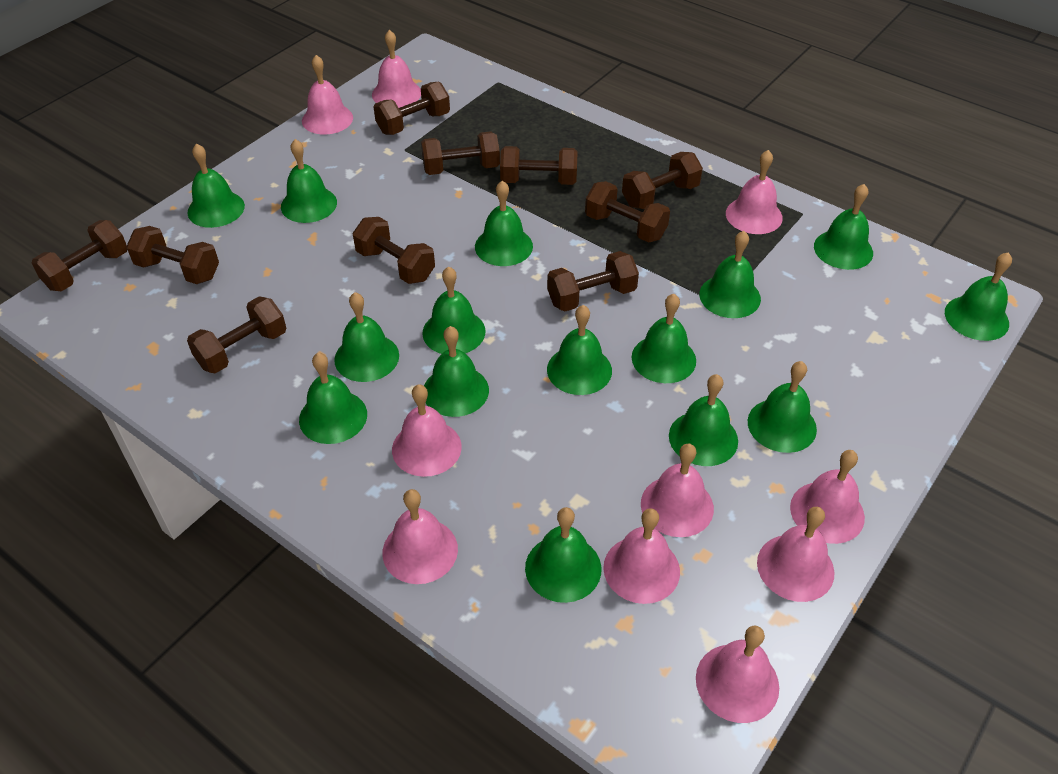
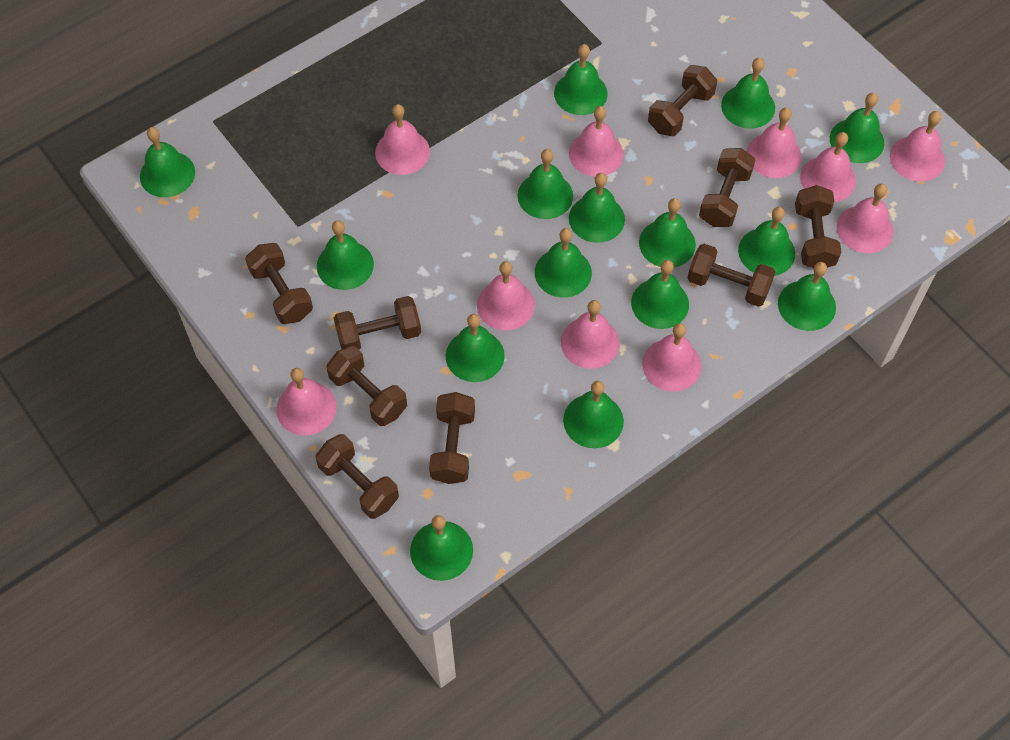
brown dumbbell: [32,220,127,291] [126,226,219,284] [187,296,286,374] [353,217,435,284] [374,81,450,135] [421,131,500,175] [500,146,577,185] [547,251,639,312] [585,181,670,243] [622,152,703,209] = 10 -> [245,243,313,324] [316,434,399,519] [326,345,407,426] [334,296,421,350] [429,392,475,484] [648,65,717,136] [688,244,775,307] [699,148,755,227] [795,185,841,268] = 9

